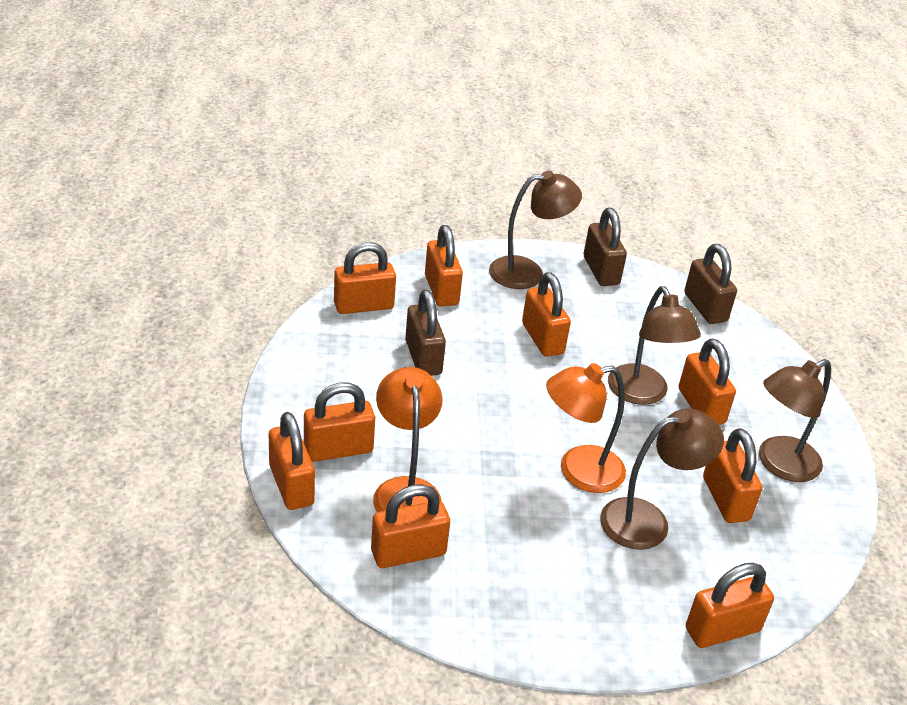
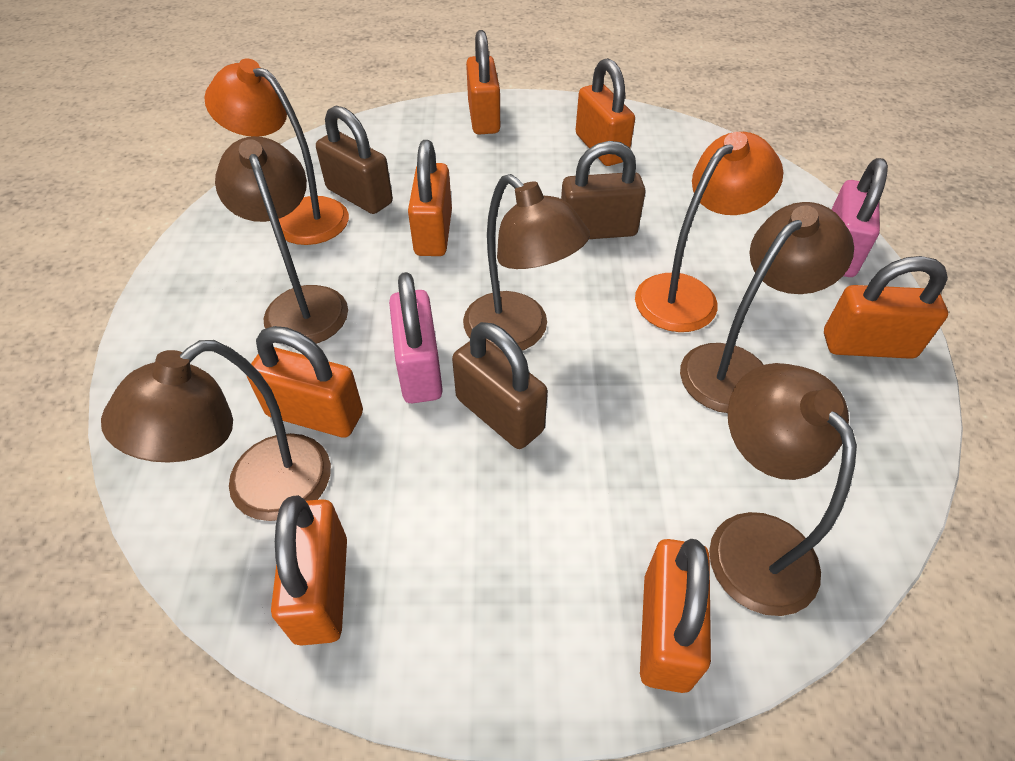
brown lamp: [489,171,582,289] [600,408,724,550] [608,286,701,405] [759,359,831,482] = 4 -> [101,340,331,521] [215,136,348,344] [463,174,590,351] [680,202,854,413] [709,363,857,616] = 5
orange padlock: [269,412,315,510] [304,382,375,462] [334,242,396,314] [371,484,450,568] [425,225,463,307] [522,272,571,357] [679,339,736,425] [686,563,774,648] [703,428,762,523] = 9 -> [246,326,363,438] [271,495,347,645] [408,140,452,256] [466,30,500,134] [576,58,635,166] [640,539,711,693] [824,256,948,359] = 7
pink padlock: none = 0 -> [389,272,443,404] [831,158,888,277] = 2

